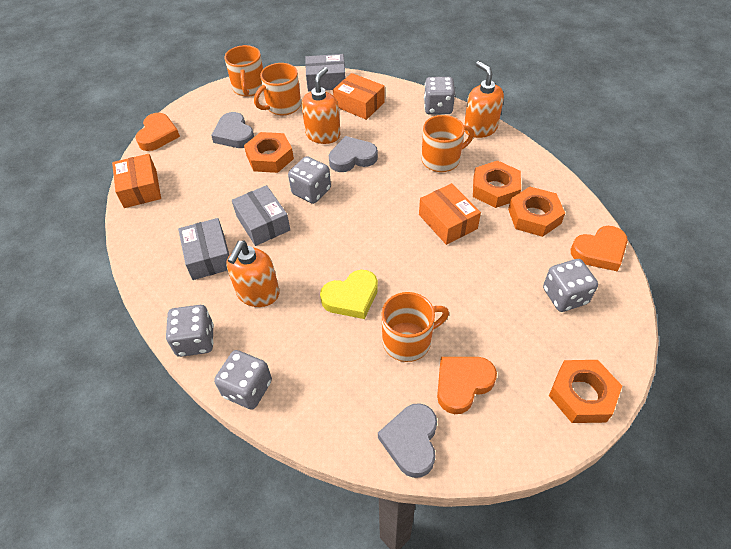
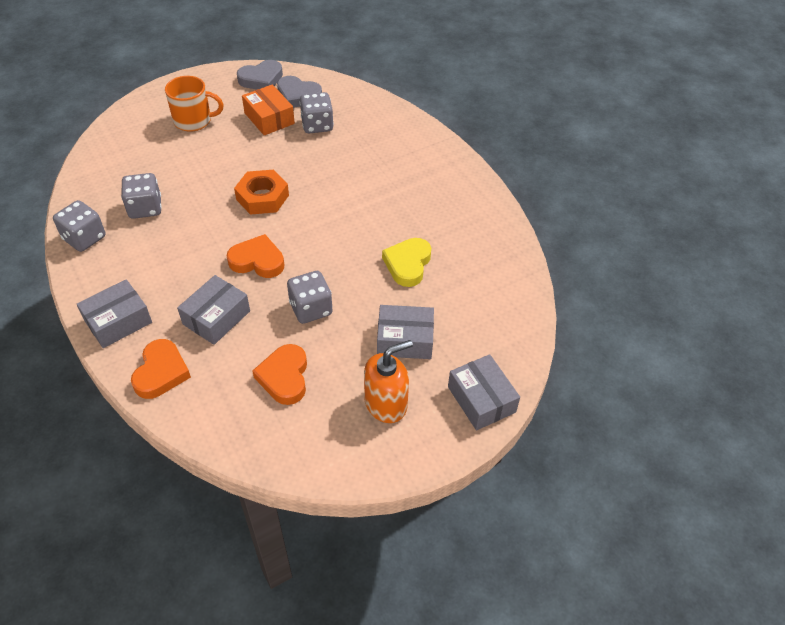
grey box: [178,218,229,280] [232,185,290,246] [305,54,345,92] = 3 -> [77,279,152,348] [177,275,250,345] [377,305,434,359] [448,354,520,430] = 4
grey dice: [166,305,214,357] [214,350,272,410] [288,156,331,204] [424,77,455,114] [543,259,598,312] = 5 -> [53,200,105,252] [121,173,162,219] [287,271,333,324] [299,92,334,133] = 4
grey heart: [211,112,254,148] [329,136,378,172] [378,403,437,478] = 3 -> [237,60,283,89] [277,76,322,108] = 2
orange box: [112,154,161,208] [333,73,384,120] [419,183,481,245] = 3 -> [242,84,295,135] = 1
orange mug: [225,45,263,97] [254,63,301,115] [382,292,449,362] [422,115,474,172] = 4 -> [165,76,224,132] = 1
orange nut: [244,132,294,173] [473,161,521,208] [508,187,565,237] [549,360,622,423] = 4 -> [234,170,289,215] = 1
orange soap dispenser: [226,241,280,307] [302,67,341,144] [464,61,504,138] = 3 -> [364,340,413,423] = 1

